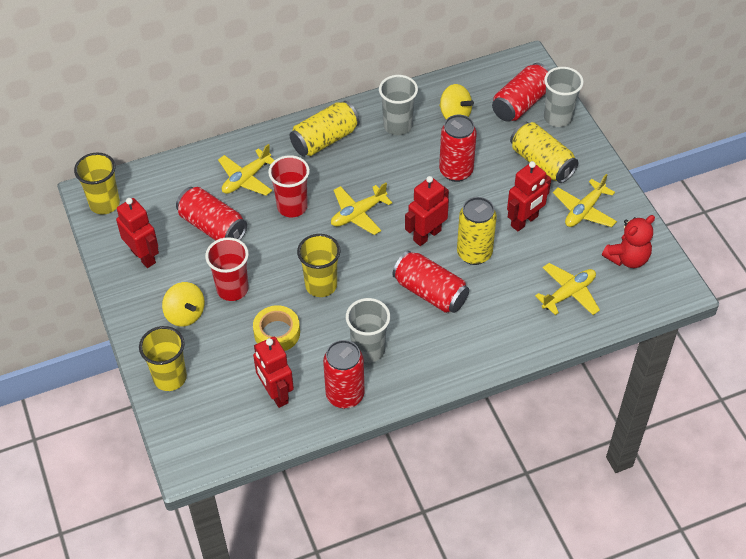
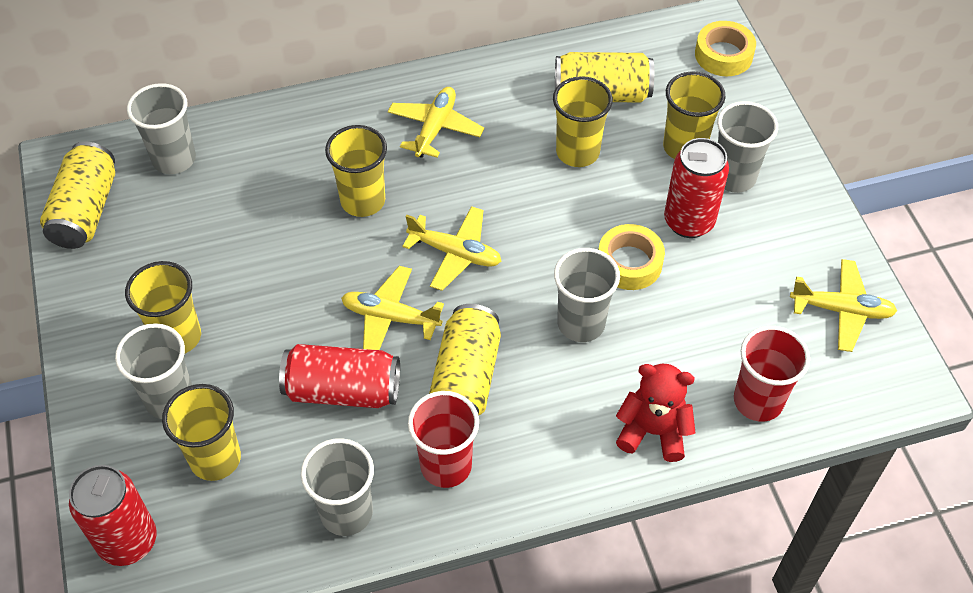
grey cup: [346,298,390,363] [379,75,418,135] [544,67,584,127] = 3 -> [115,323,192,419] [127,83,196,174] [301,438,374,536] [554,248,620,342] [717,101,778,193] = 5
red can: [176,187,247,241] [323,340,365,409] [392,251,469,313] [439,115,477,182] [492,63,550,122] = 5 -> [69,465,157,566] [279,344,400,408] [664,138,729,238] = 3
red robot: [116,198,159,268] [253,337,294,408] [405,176,449,246] [507,161,551,231] = 4 -> none = 0
yellow cup: [74,153,120,215] [139,326,187,391] [297,234,340,297] = 3 -> [125,261,201,353] [162,384,241,481] [325,125,387,217] [553,76,613,167] [663,72,726,159] = 5
yellow spinning top: [162,282,205,327] [439,84,474,119] = 2 -> none = 0
yellow tape: [253,305,300,351] = 1 -> [599,224,665,290] [695,21,756,76] = 2

